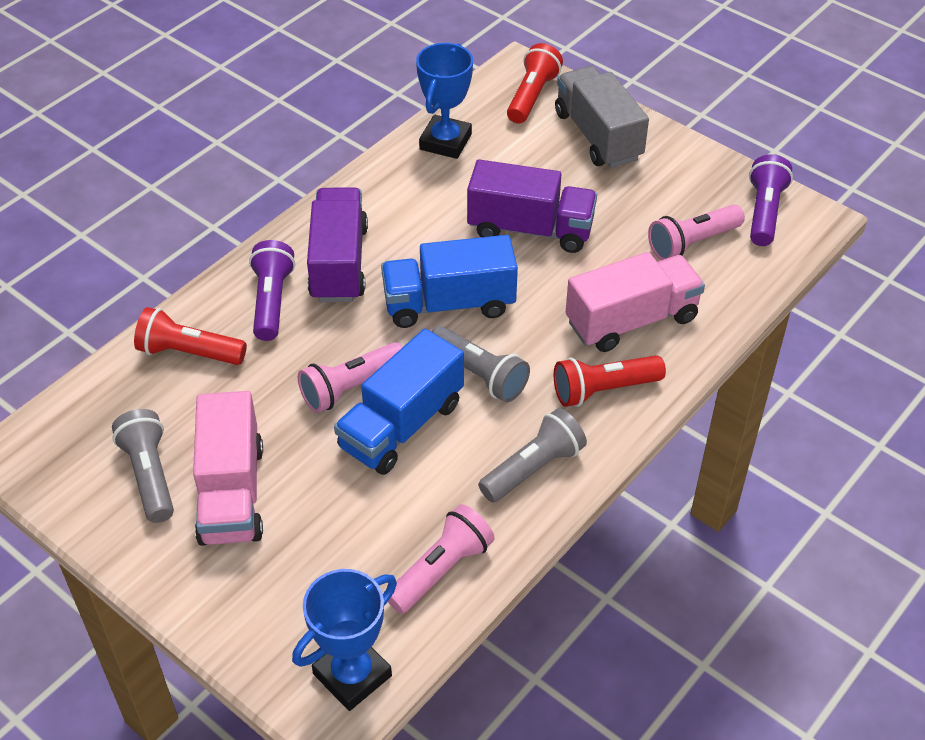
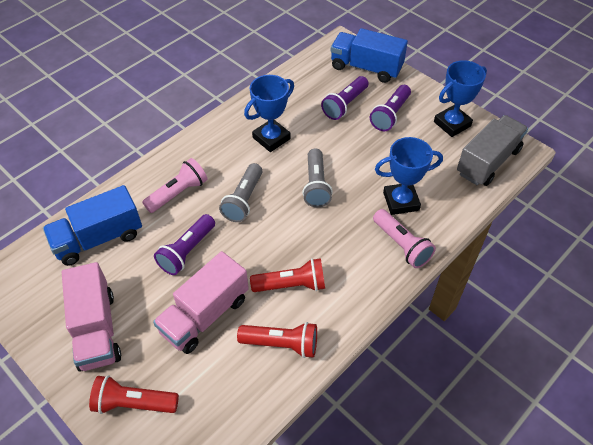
blue trophy: [292,569,397,711] [416,43,473,159] = 2 -> [244,75,294,152] [375,137,443,215] [434,60,487,137] = 3
grey flashlight: [112,409,174,523] [432,326,530,402] [478,408,587,502] = 3 -> [219,163,263,222] [302,148,333,207] = 2
pink flashlight: [298,342,403,413] [388,504,495,614] [648,204,745,260] = 3 -> [142,158,207,213] [373,209,436,268] = 2
purple flashlight: [249,240,295,341] [749,154,793,246] = 2 -> [154,214,215,275] [321,76,369,120] [370,85,411,131] = 3
purple truck: [307,187,368,302] [467,159,597,253] = 2 -> none = 0

